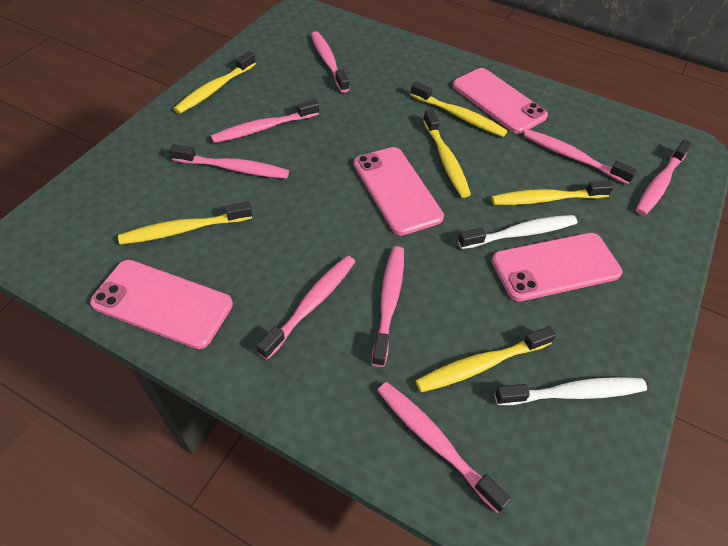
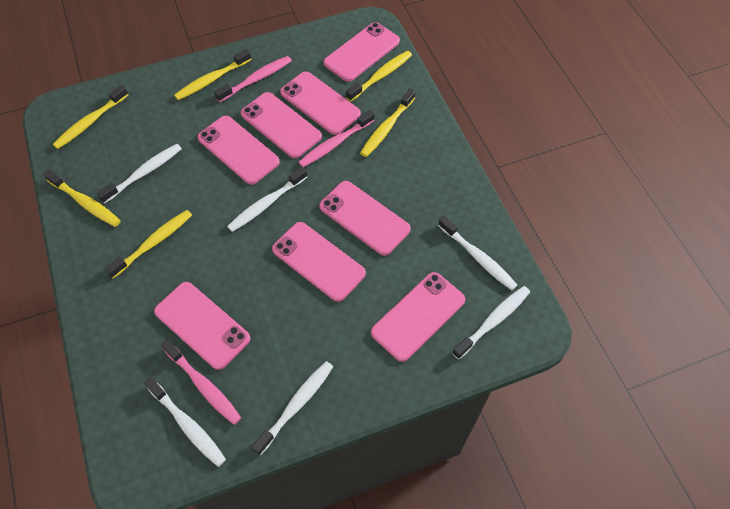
pink phone: [90,260,233,349] [354,147,444,235] [452,68,548,134] [492,233,622,301] = 4 -> [154,282,250,370] [198,116,280,185] [241,92,322,158] [272,222,366,302] [280,72,361,135] [319,181,411,256] [324,22,400,82] [371,272,465,362] = 8
pink toothbrush: [169,144,289,179] [211,100,319,143] [257,256,355,360] [311,32,349,93] [371,246,404,367] [377,382,511,513] [524,129,637,184] [636,139,692,216] = 8 -> [161,340,241,425] [214,56,292,102] [298,110,375,167] = 3
white toothbrush: [458,215,578,249] [495,377,647,405] = 2 -> [97,144,182,204] [144,378,226,467] [227,167,307,232] [252,361,333,455] [438,216,518,291] [452,286,530,359] = 6

